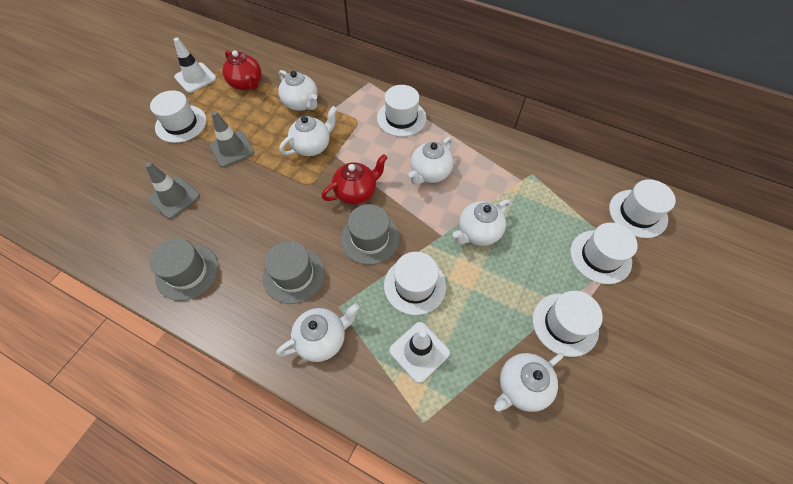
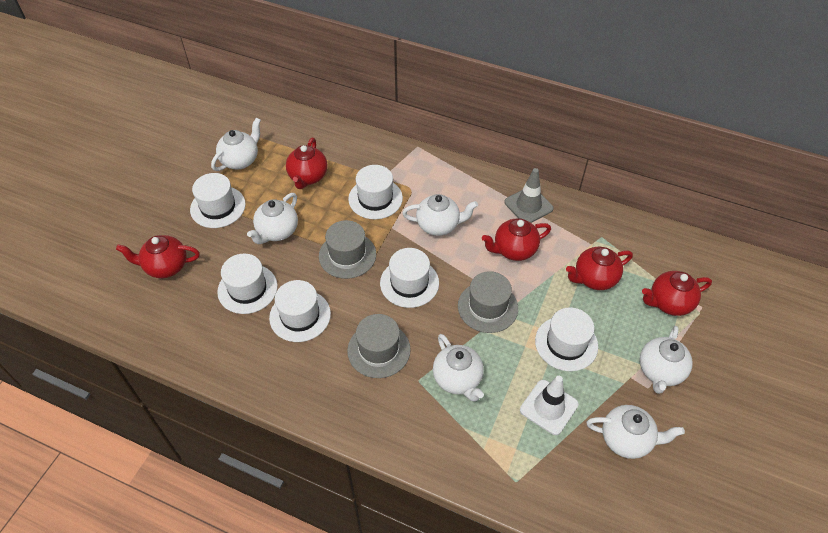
grey traffic cone: [145,162,200,219] [210,111,254,167] = 2 -> [504,168,554,223] = 1
red teapot: [222,50,261,90] [322,154,388,204] = 2 -> [116,235,200,278] [286,138,328,189] [482,218,551,261] [566,247,633,290] [642,271,712,316] = 5
white traffic cone: [173,37,216,93] [389,322,450,383] = 2 -> [520,376,579,435] = 1

